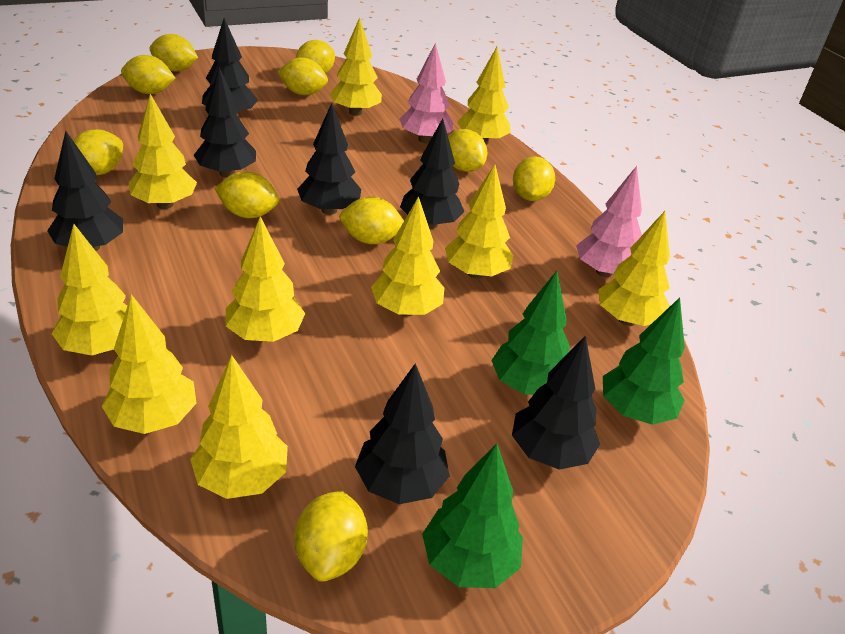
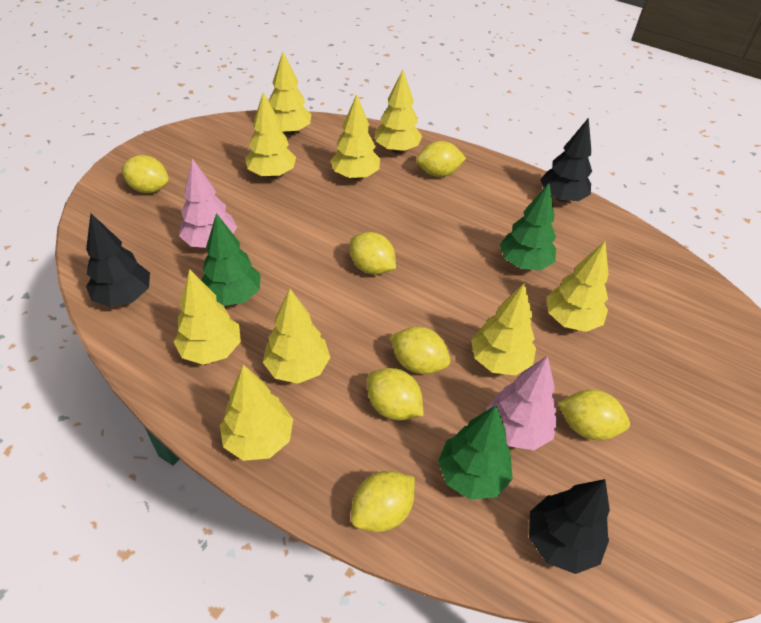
black tree: [47,131,123,251] [194,67,256,177] [202,18,258,115] [297,103,361,215] [355,363,450,504] [400,118,464,229] [512,335,600,470] = 7 -> [86,213,150,307] [529,479,610,574] [540,118,592,202] = 3
yellow lemon: [73,129,123,175] [121,55,175,94] [150,34,198,72] [215,171,279,218] [277,57,328,95] [294,490,368,582] [296,40,335,73] [339,197,404,244] [448,129,487,172] [513,157,555,201] = 10 -> [121,155,169,193] [350,232,396,275] [351,471,415,532] [367,368,424,420] [390,327,450,374] [416,141,466,177] [558,390,630,440] = 7
yellow tree: [52,224,127,355] [102,294,197,434] [129,94,197,209] [190,355,288,499] [226,216,305,342] [329,17,382,116] [371,196,444,316] [445,164,513,279] [457,47,511,145] [598,211,670,326] = 10 -> [174,269,241,365] [220,365,293,461] [245,92,296,178] [263,289,330,384] [269,52,312,135] [330,94,380,180] [375,70,422,153] [471,283,536,376] [546,241,609,332] = 9

